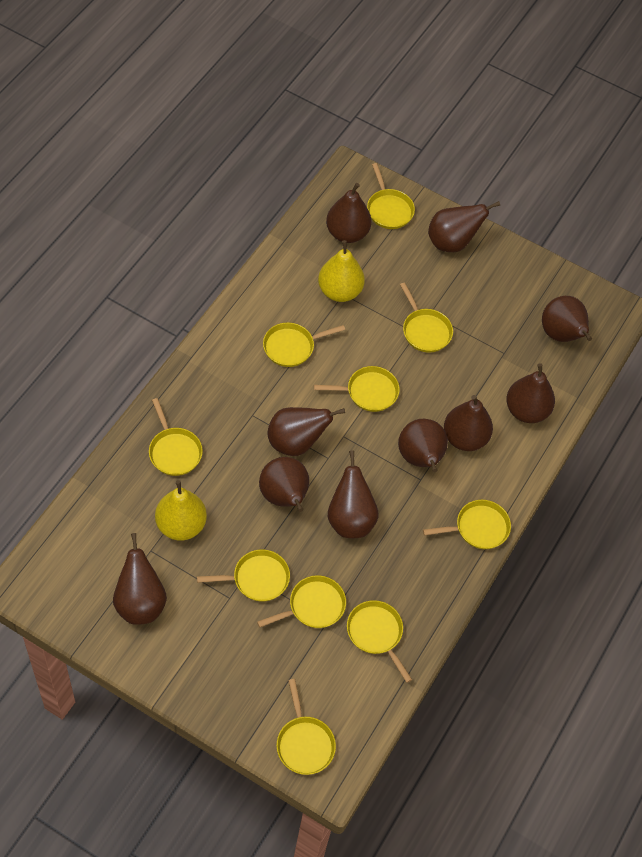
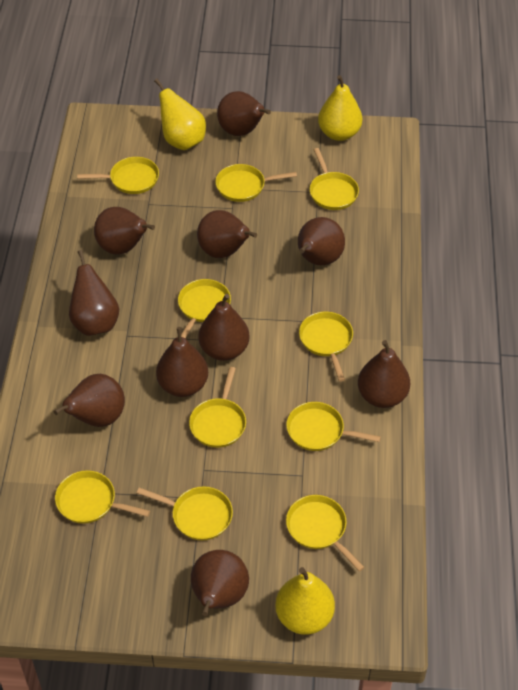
yellow pear: [155,480,207,541] [318,240,365,302] = 2 -> [154,78,206,150] [275,567,335,635] [318,75,362,141] = 3

